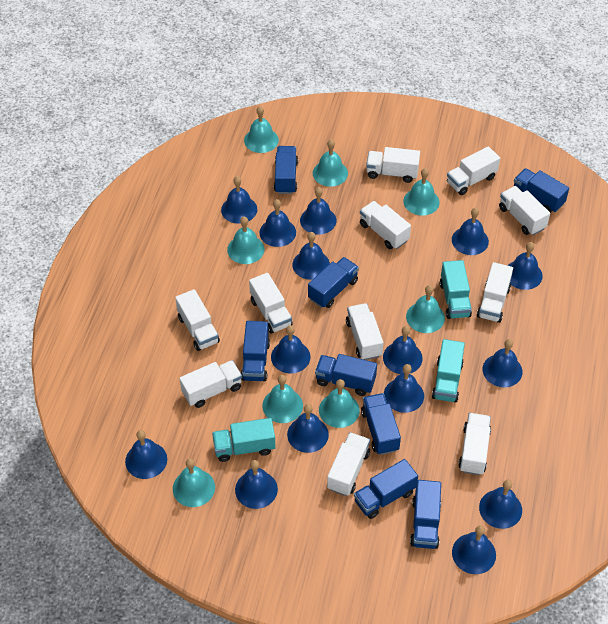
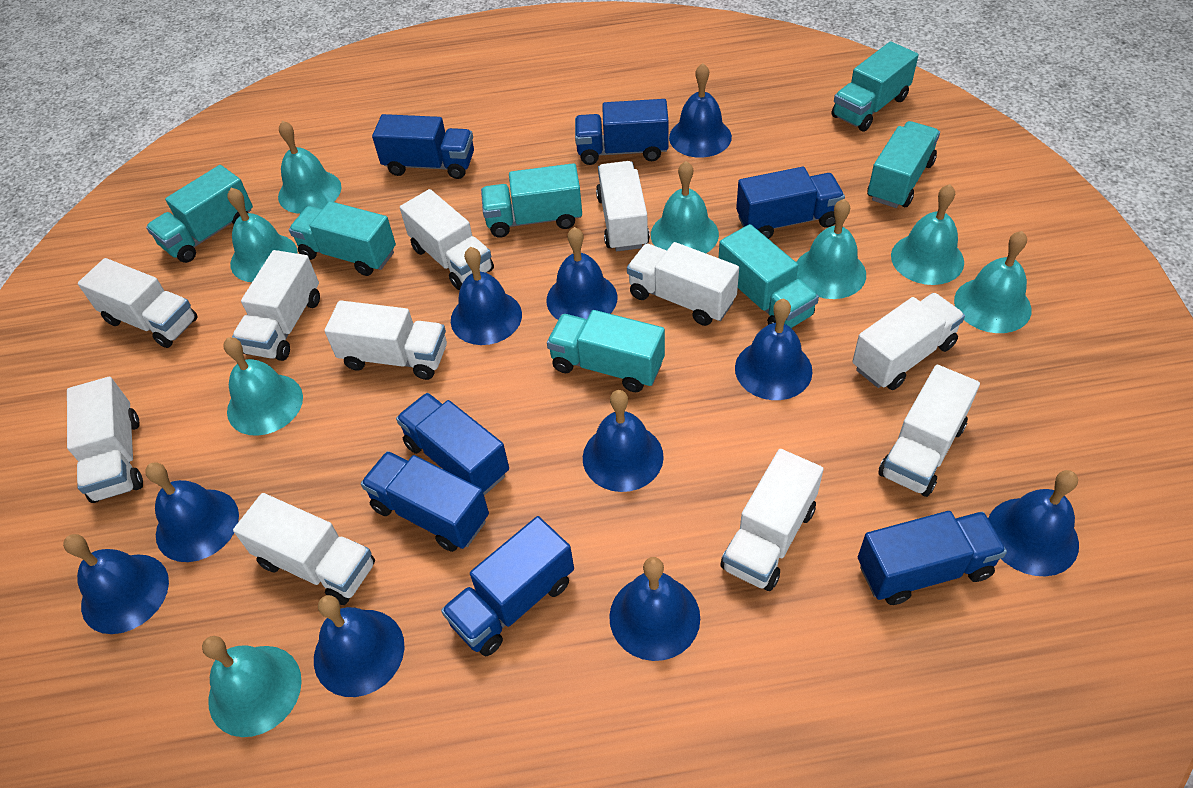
blue bell: [125,430,167,479] [221,176,257,224] [235,460,278,509] [259,199,296,247] [271,325,311,374] [287,404,329,453] [292,232,330,280] [300,187,336,235] [383,326,423,374] [384,364,424,413] [452,208,489,255] [452,525,496,574] [479,480,522,529] [483,339,523,387] [508,242,543,290] = 15 -> [63,534,169,634] [145,462,239,562] [314,595,405,697] [451,247,522,345] [546,227,617,320] [583,390,664,492] [609,557,700,661] [669,63,732,158] [735,298,813,400] [988,470,1079,576] = 10
blue truck: [241,321,270,382] [274,146,298,194] [308,257,359,308] [315,354,377,396] [354,459,418,519] [361,393,401,455] [410,480,441,549] [514,168,569,213] = 8 -> [361,451,489,552] [372,114,474,179] [396,393,509,495] [441,516,574,656] [575,99,669,165] [736,167,845,239] [858,511,1007,605] = 7
turquoise truck: [212,418,276,462] [432,339,465,403] [440,260,472,319] = 3 -> [146,165,253,263] [289,201,396,276] [481,163,582,238] [547,310,665,392] [719,224,819,328] [831,41,919,131] [867,121,940,208] = 7

